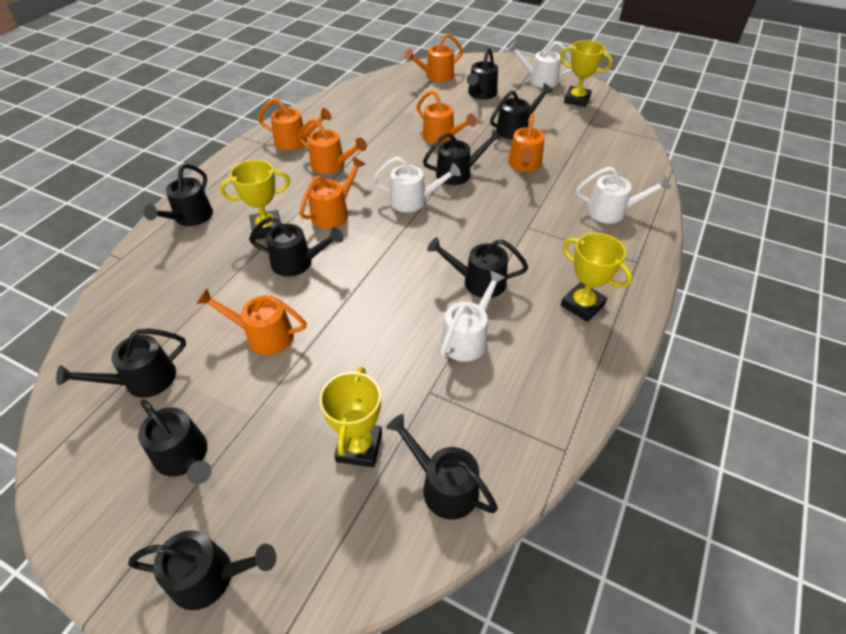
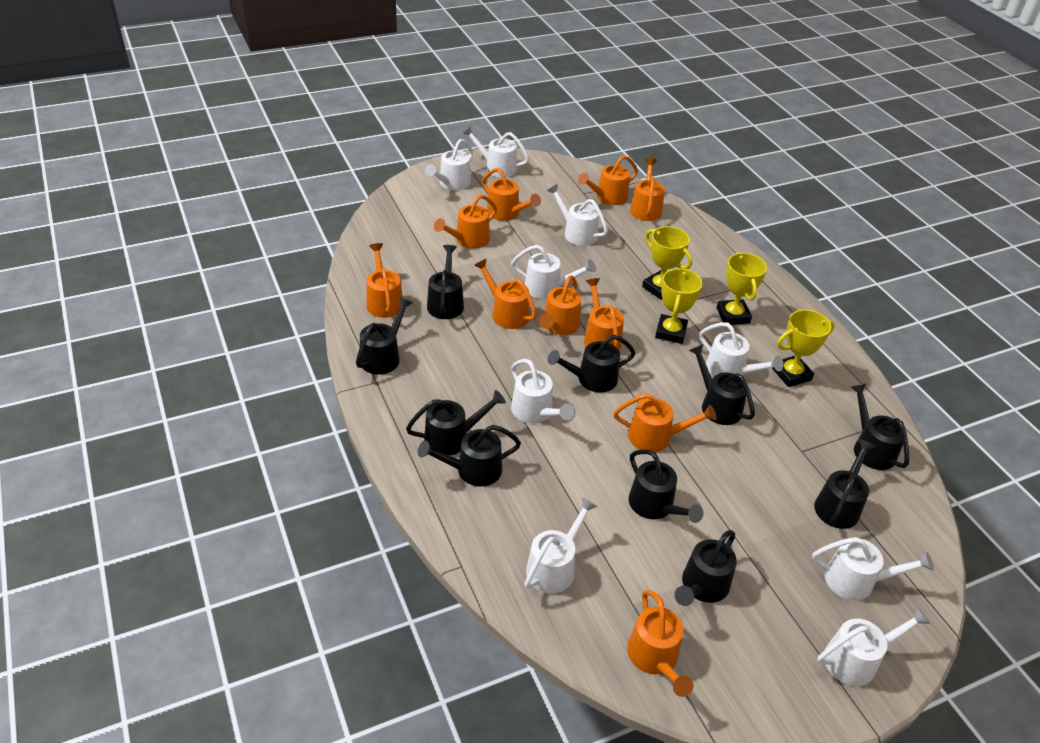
orange watering can: [197,289,306,355] [258,98,331,150] [298,118,367,174] [299,157,365,228] [404,33,463,82] [416,90,477,145] [508,114,545,172] = 7 -> [366,243,403,318] [434,194,497,248] [474,259,537,329] [482,168,541,221] [539,275,581,335] [578,155,638,205] [584,278,624,350] [614,393,717,452] [627,590,694,697] [630,158,665,221] = 10
white watering can: [373,156,461,212] [440,270,506,362] [508,41,572,88] [576,167,671,223] = 4 -> [425,139,473,190] [462,126,529,177] [511,245,596,299] [511,359,574,424] [525,497,598,594] [547,184,608,246] [699,322,784,377] [812,537,934,601] [817,607,930,686] = 9

